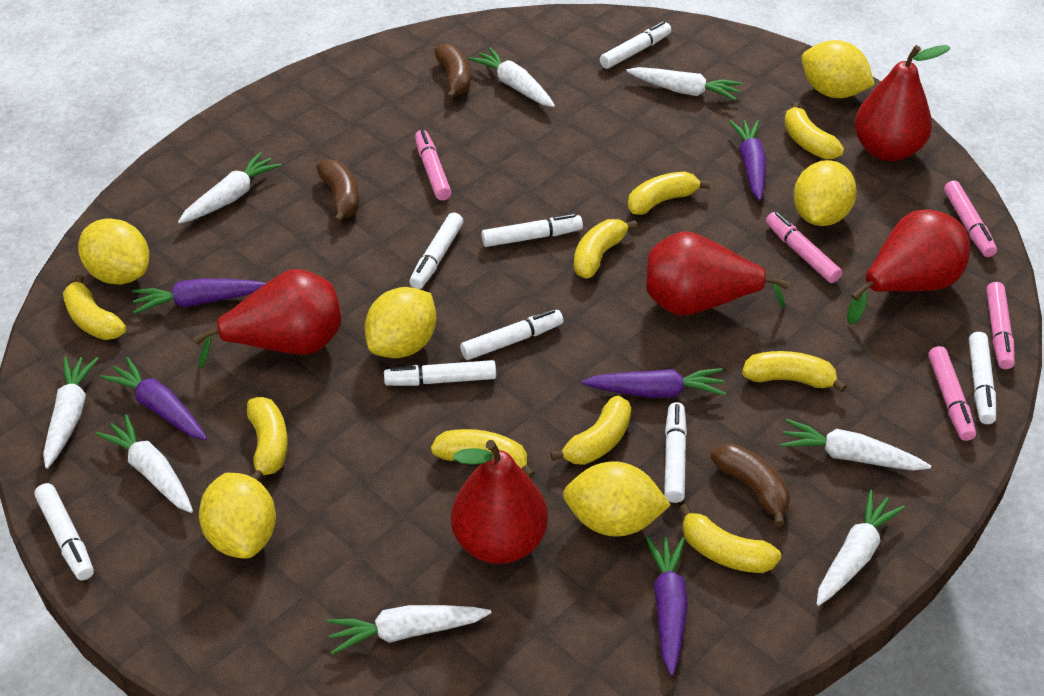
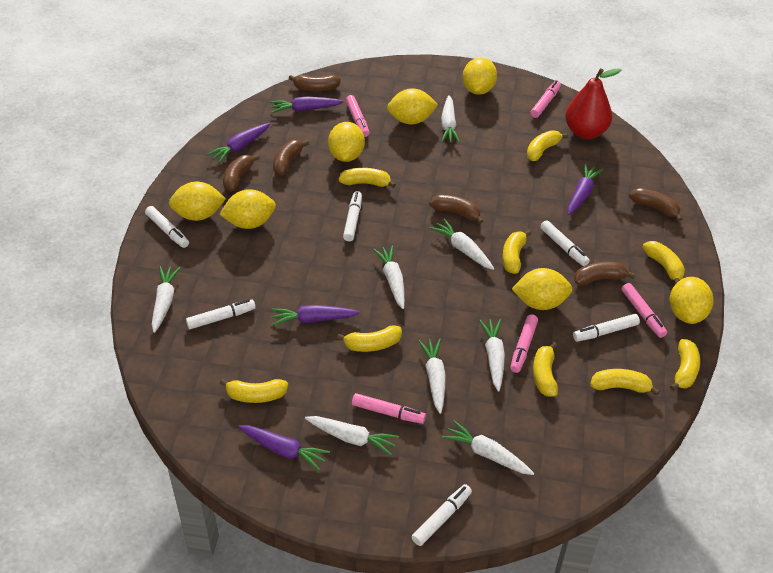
brown banana: [316,159,359,224] [434,44,471,100] [710,444,790,526] = 3 -> [223,154,260,192] [273,140,309,175] [289,75,341,91] [429,195,483,224] [574,262,635,286] [629,188,682,221] = 6
red pear: [193,269,341,368] [451,440,548,564] [646,231,789,316] [847,210,970,324] [855,45,950,161] = 5 -> [565,68,621,139] = 1
white marker: [34,483,94,580] [384,360,496,386] [409,213,464,289] [460,309,563,360] [482,214,583,247] [600,21,672,69] [664,402,687,503] [969,332,996,424] = 8 -> [145,206,189,248] [186,299,256,329] [343,191,362,241] [412,484,472,546] [540,220,590,266] [573,314,640,342] = 6
yellow lemon: [78,218,149,284] [199,473,276,559] [365,287,436,358] [563,461,671,537] [793,160,857,226] [801,40,875,98] = 6 -> [169,182,226,221] [219,189,276,229] [328,122,365,162] [387,88,438,124] [463,57,497,95] [512,268,572,310] [670,277,714,324] = 7

